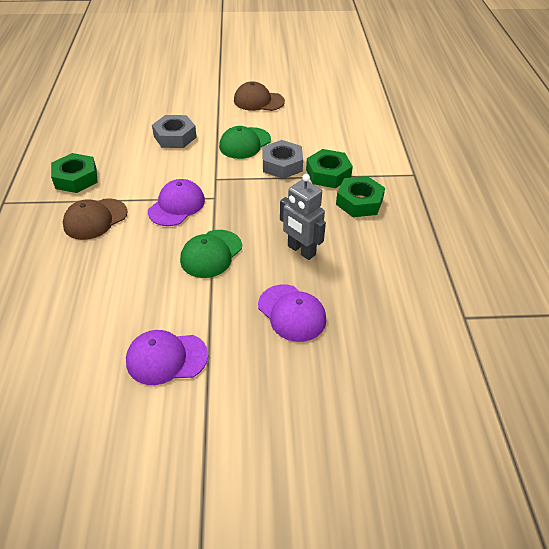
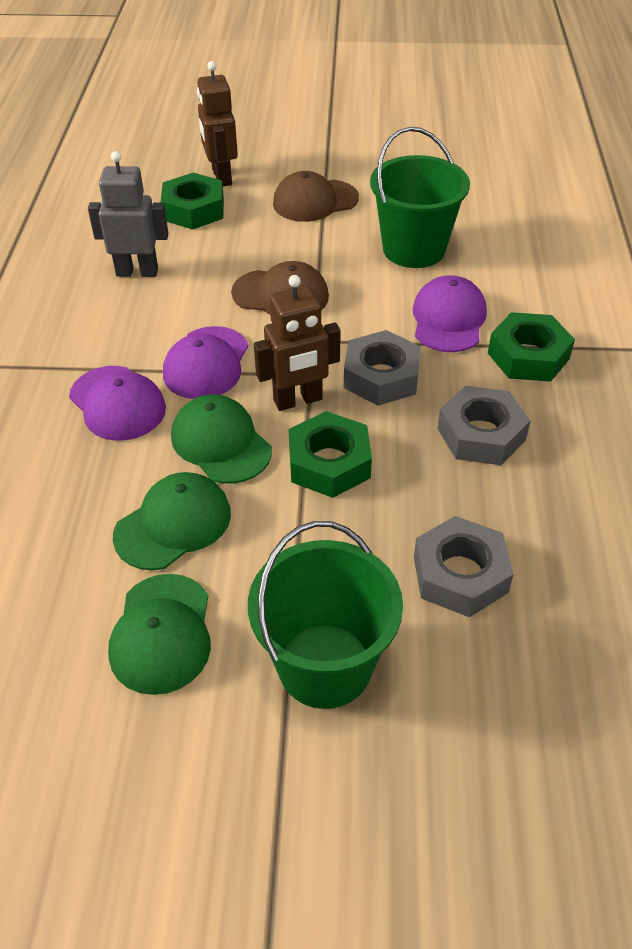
brown robot: none = 0 -> [197,61,238,186] [254,275,341,411] = 2
green bucket: none = 0 -> [248,521,403,709] [370,127,470,268] = 2
green cap: [180,230,242,278] [219,126,271,159] = 2 -> [108,574,211,695] [113,472,231,570] [171,394,272,484] = 3
grey nut: [152,115,197,148] [263,140,303,179] = 2 -> [344,330,421,406] [414,516,514,617] [437,386,531,465] = 3

